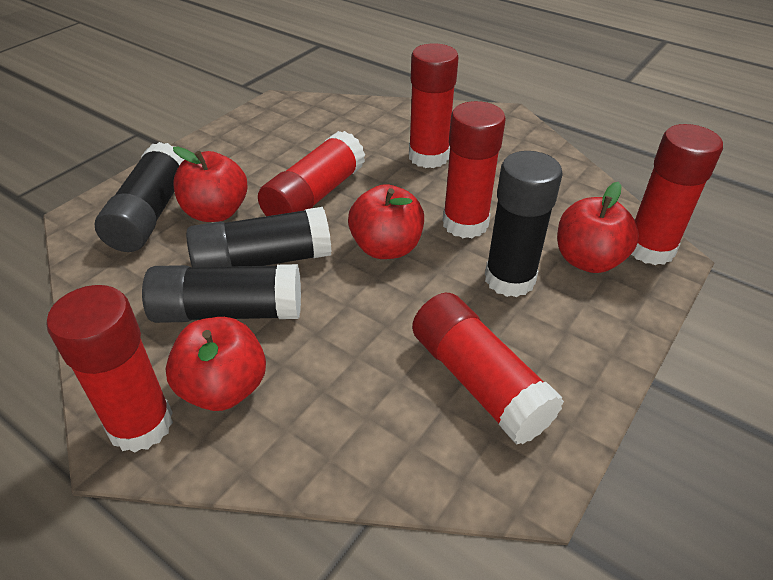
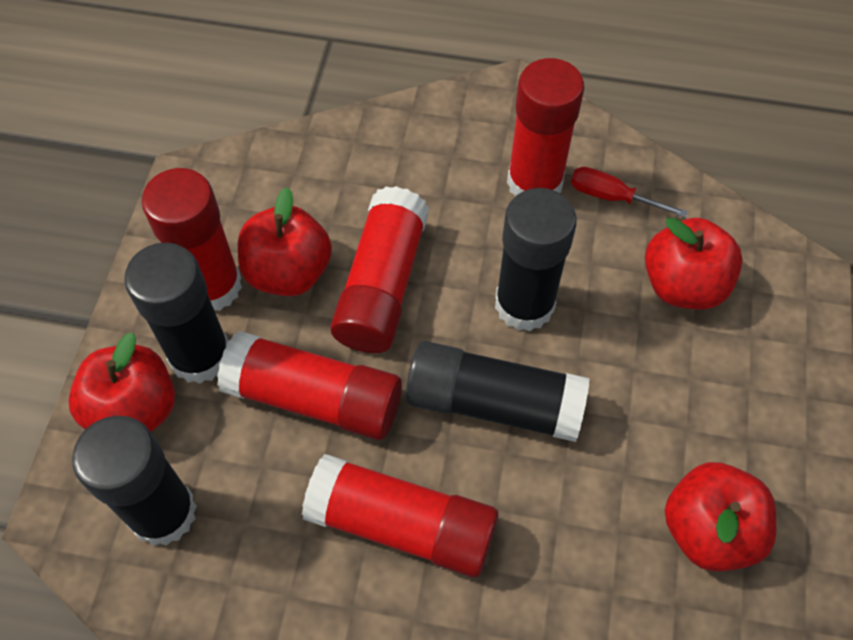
red glue stick: [46,285,173,453] [258,131,365,216] [409,43,459,168] [412,293,564,445] [443,101,506,238] [631,124,723,265] = 6 -> [142,168,242,311] [217,331,402,440] [302,454,498,578] [330,186,429,353] [507,58,584,196] = 5
red screwdriver: none = 0 -> [571,167,688,218] = 1

